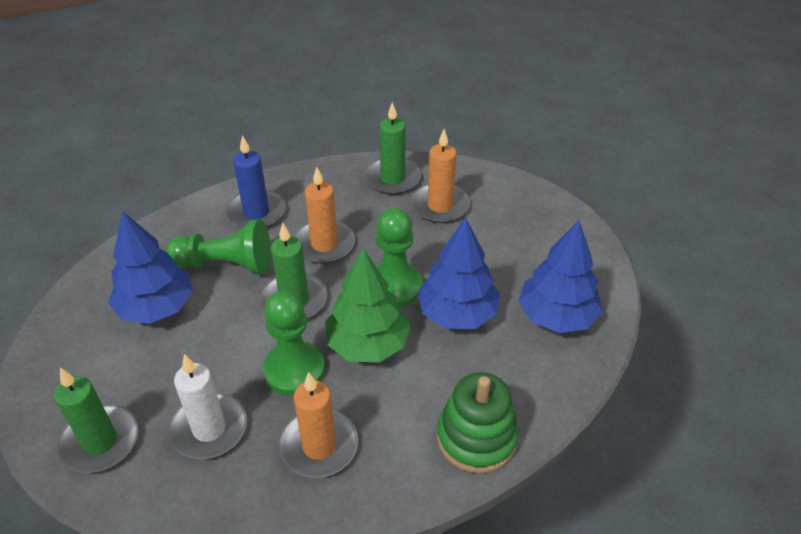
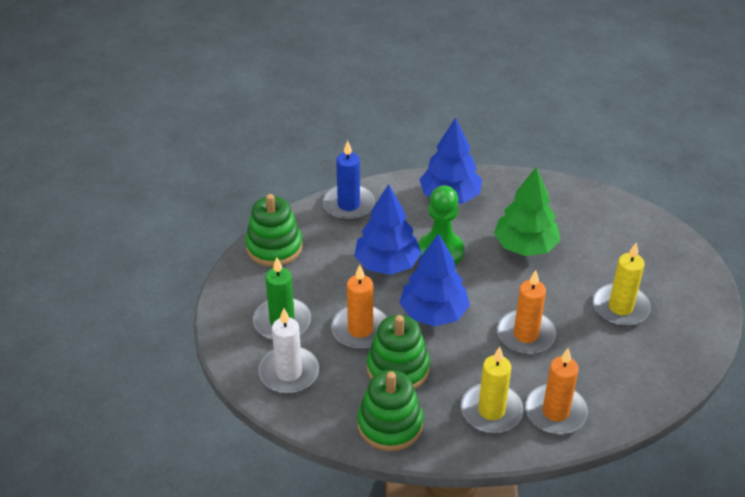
green candle: [54,368,138,473] [260,223,327,319] [365,102,421,195] = 3 -> [253,257,311,340] = 1
green pawn: [166,219,271,275] [263,290,325,396] [376,208,423,308] = 3 -> [418,185,464,265] = 1
green stacking toy: [437,372,519,473] = 1 -> [245,194,303,267] [357,370,423,451] [367,315,430,389] = 3
yellow candle: none = 0 -> [461,347,524,433] [593,243,651,326] = 2

